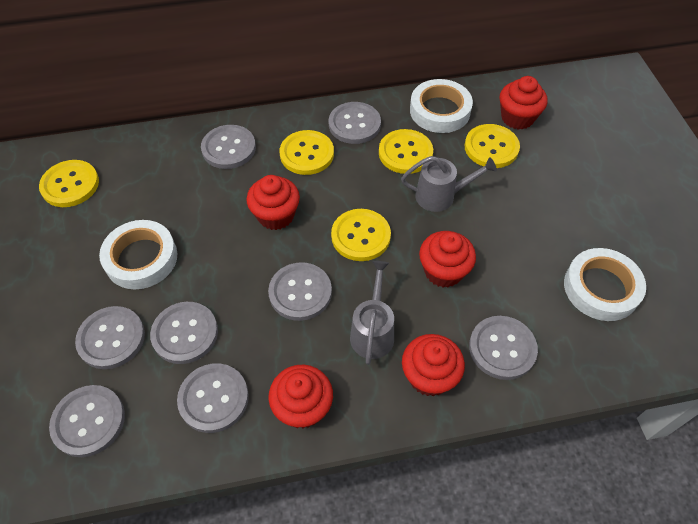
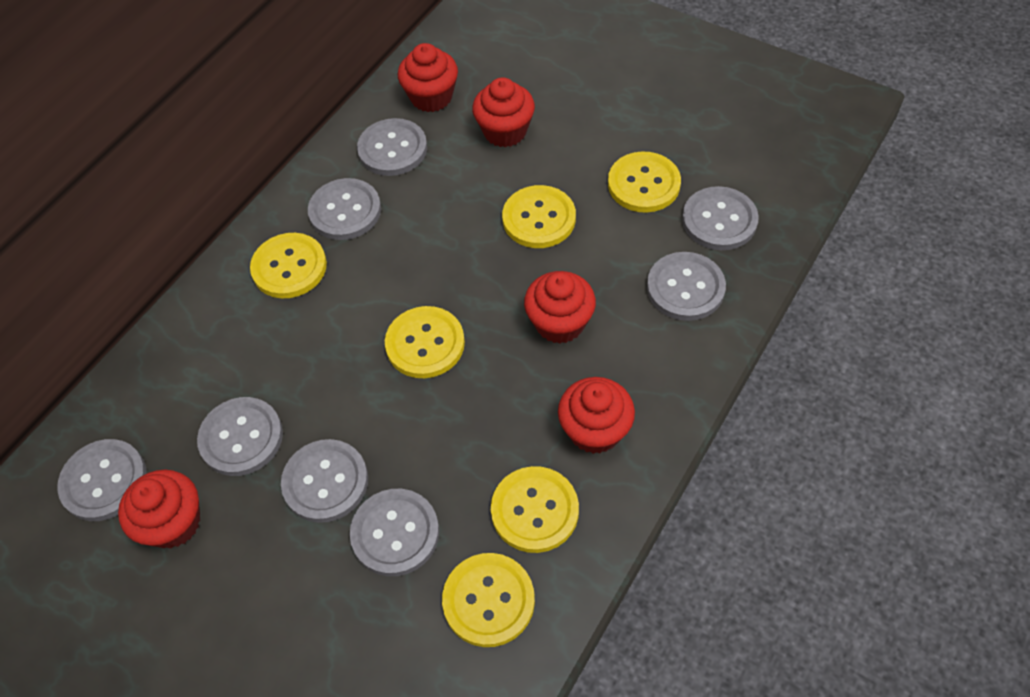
grey watering can: [350,261,394,365] [401,156,497,212] = 2 -> none = 0
white tape: [99,220,177,289] [410,79,473,133] [564,248,646,321] = 3 -> none = 0
yellow button: [39,160,99,207] [280,130,334,175] [331,209,391,261] [379,129,433,174] [465,124,520,168] = 5 -> [250,233,327,298] [385,306,465,378] [442,553,535,647] [491,466,579,553] [502,185,576,248] [608,152,681,213] = 6

